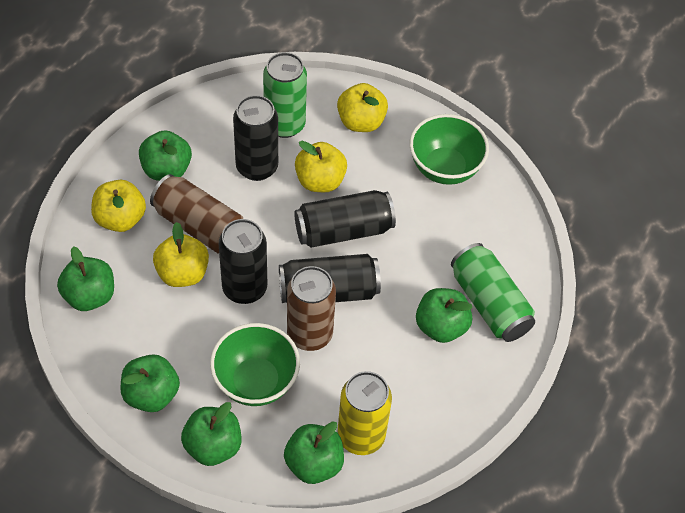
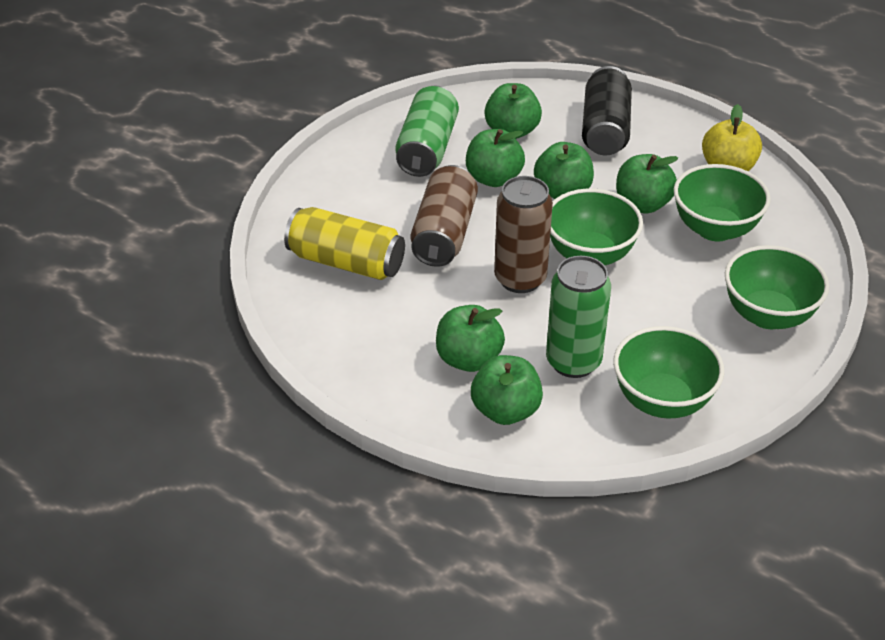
black can: [219,219,267,304] [233,95,278,181] [279,254,381,303] [294,190,396,248] = 4 -> [582,66,632,156] = 1
green bowl: [210,323,300,406] [409,114,489,185] = 2 -> [550,189,643,265] [613,326,724,419] [674,164,771,242] [725,245,829,329] = 4
yellow apple: [91,180,146,232] [153,222,209,287] [295,141,347,192] [337,83,388,132] = 4 -> [702,104,762,171] = 1

